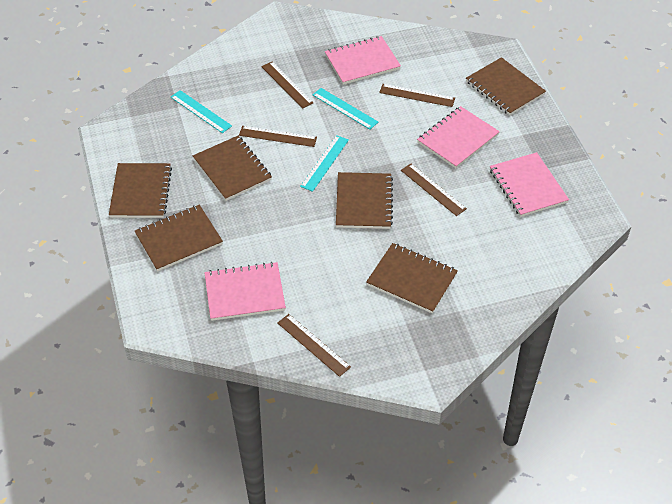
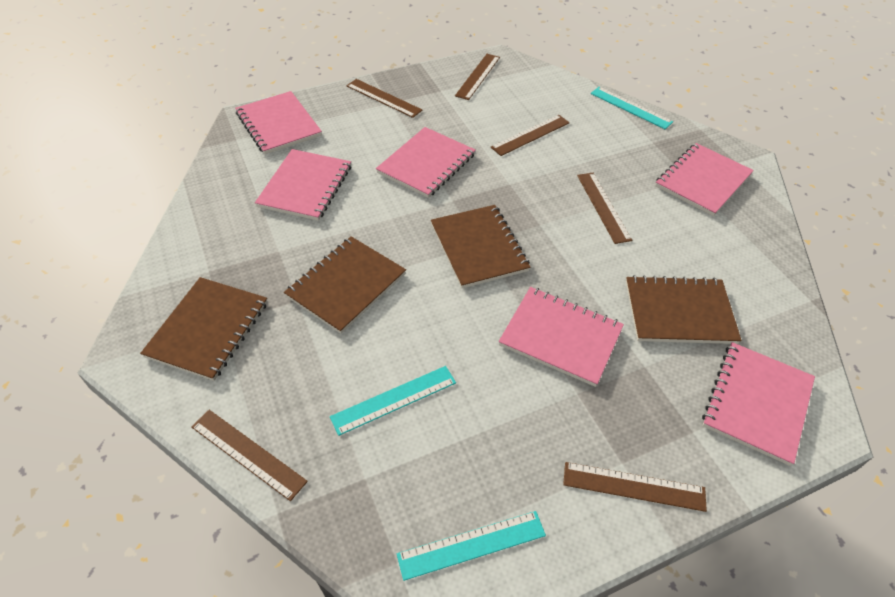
brown notebook: [109,163,172,218] [135,205,223,271] [193,136,272,201] [336,172,393,229] [366,243,458,313] [466,57,546,115] = 6 -> [140,277,268,381] [284,236,406,334] [431,205,531,288] [626,275,742,344] = 4
brown ruler: [239,126,317,147] [261,62,314,108] [278,314,351,377] [379,84,455,107] [401,164,467,216] = 5 -> [191,410,308,501] [346,79,423,118] [455,54,500,100] [491,115,570,156] [563,462,707,512] [577,173,632,244] = 6
pink notebook: [205,262,286,321] [325,36,401,85] [417,106,500,168] [490,152,569,217] = 4 -> [235,91,322,154] [255,149,351,221] [376,127,476,198] [499,287,624,387] [655,143,754,216] [702,342,815,466] = 6

